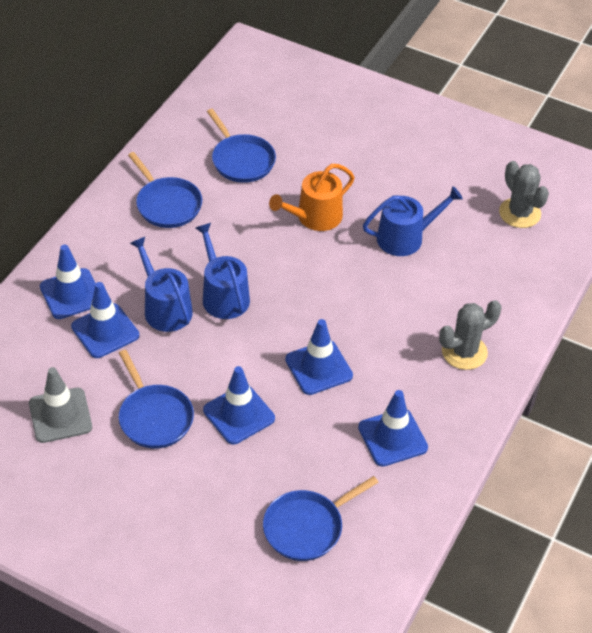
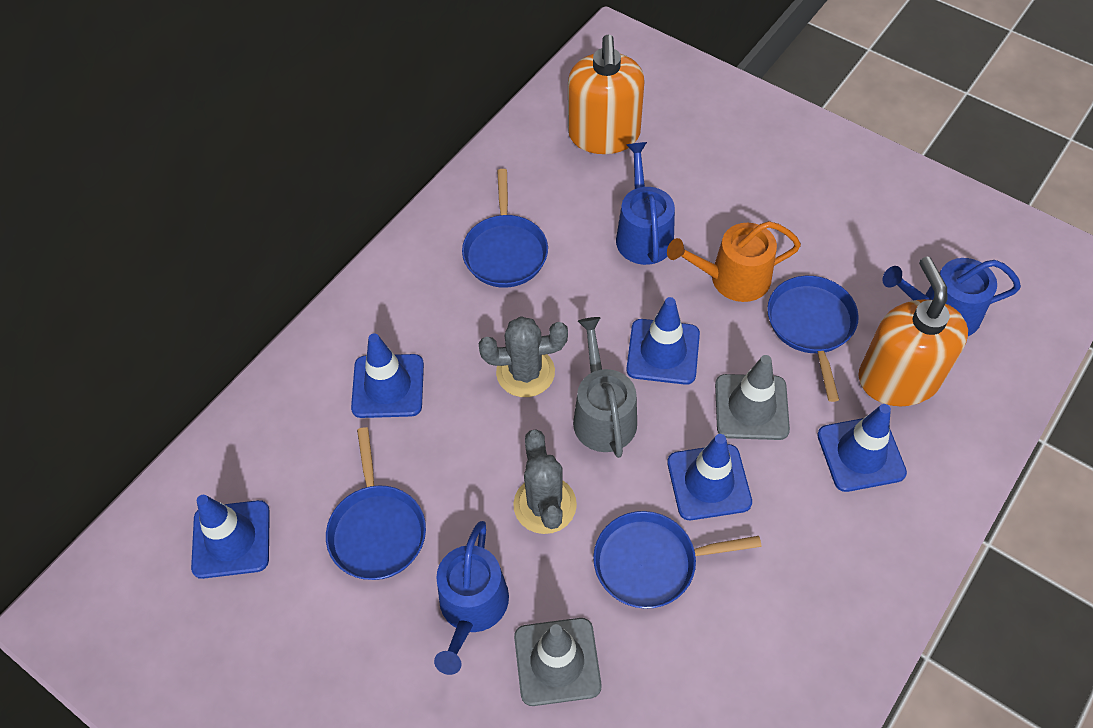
grey traffic cone: [29,367,92,443] = 1 -> [514,618,602,706] [715,355,790,440] = 2
grey watering can: none = 0 -> [573,317,637,458] = 1
orange soap dispenser: none = 0 -> [568,34,645,154] [858,257,968,406] = 2

